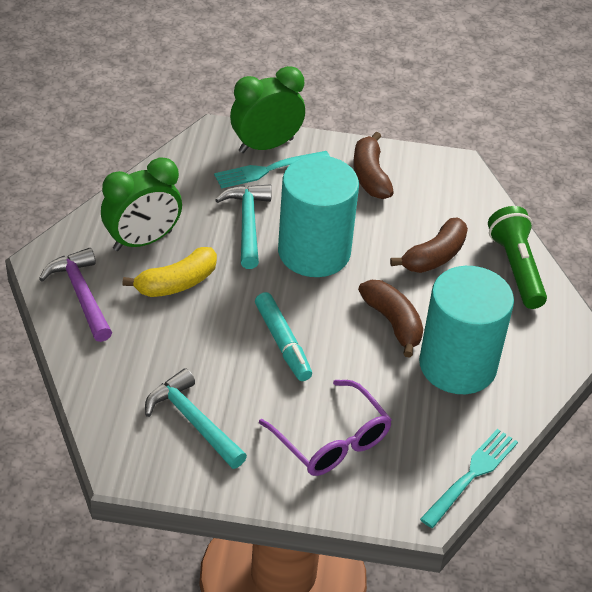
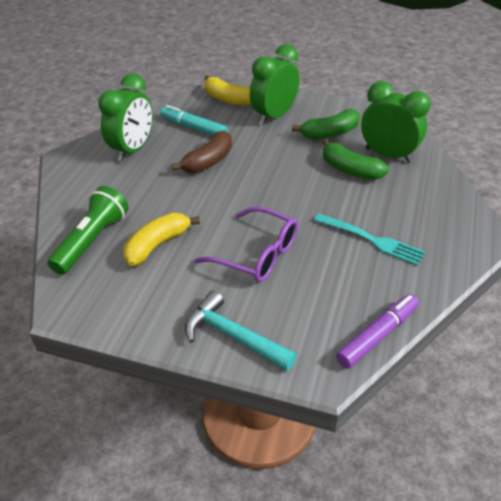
brown banana: [353,132,394,199] [358,280,423,357] [390,218,468,273] = 3 -> [171,131,232,173] = 1
green banana: none = 0 -> [292,109,360,140] [322,139,389,180] = 2
green clock: [101,157,182,251] [230,66,305,153] = 2 -> [98,74,153,161] [250,44,300,125] [361,81,431,163] = 3
purple hammer: [39,248,112,342] = 1 -> none = 0
purple marker: none = 0 -> [336,294,419,369] = 1
turquoise cylinder: [278,155,359,277] [419,266,514,394] = 2 -> none = 0
turquoise fork: [214,151,330,188] [420,429,518,528] = 2 -> [314,214,425,266] = 1
turquoise hammer: [145,368,247,469] [215,184,272,269] = 2 -> [185,291,297,371] = 1
yellow banana: [122,247,217,297] = 1 -> [123,213,200,266] [204,75,251,106] = 2

